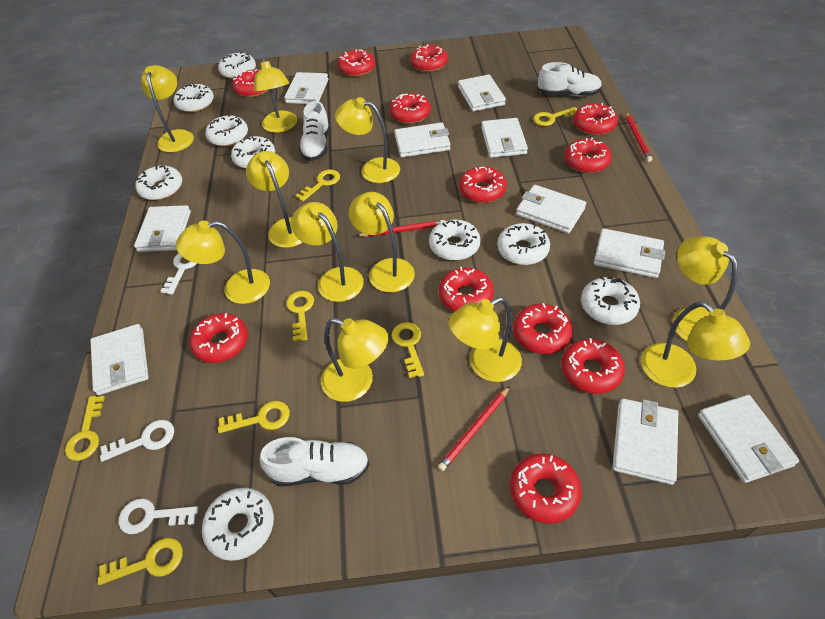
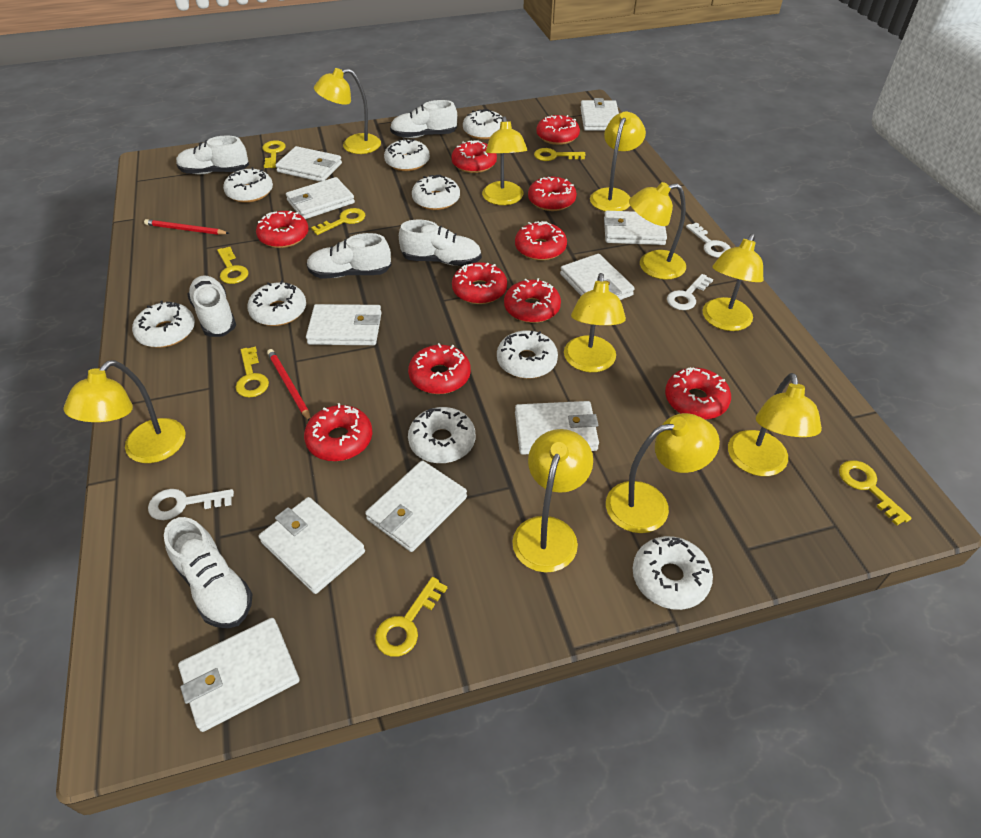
red donut: [190,313,248,363] [232,69,267,97] [338,49,375,77] [390,93,431,124] [410,44,448,72] [439,267,494,311] [459,166,507,203] [510,454,582,524] [513,303,573,354] [561,338,625,394] [564,137,612,173] [573,103,618,135] = 12 -> [256,211,309,248] [304,403,373,461] [408,343,471,394] [451,140,497,173] [452,262,507,304] [504,278,561,323] [515,221,567,260] [528,177,577,211] [536,115,580,145] [665,367,731,420] = 10
red pencil: [356,220,445,237] [438,386,510,471] [625,112,652,162] = 3 -> [144,219,229,235] [267,349,311,421] = 2
white shoe: [260,437,370,486] [299,101,330,161] [537,62,602,97] = 3 -> [164,517,253,628] [176,136,249,174] [187,275,236,337] [307,233,391,278] [390,100,457,138] [399,220,482,266] = 6
yellow lamp: [141,65,194,153] [176,221,270,304] [246,151,303,248] [254,57,297,133] [291,202,364,302] [321,318,389,402] [335,97,400,183] [349,192,415,292] [448,297,522,382] [641,301,750,388] [673,236,738,342] = 11 -> [63,360,186,463] [314,68,381,154] [482,116,528,205] [512,429,593,572] [564,273,626,372] [590,111,646,211] [606,413,720,533] [629,182,686,280] [702,234,763,331] [728,373,822,476] = 10

